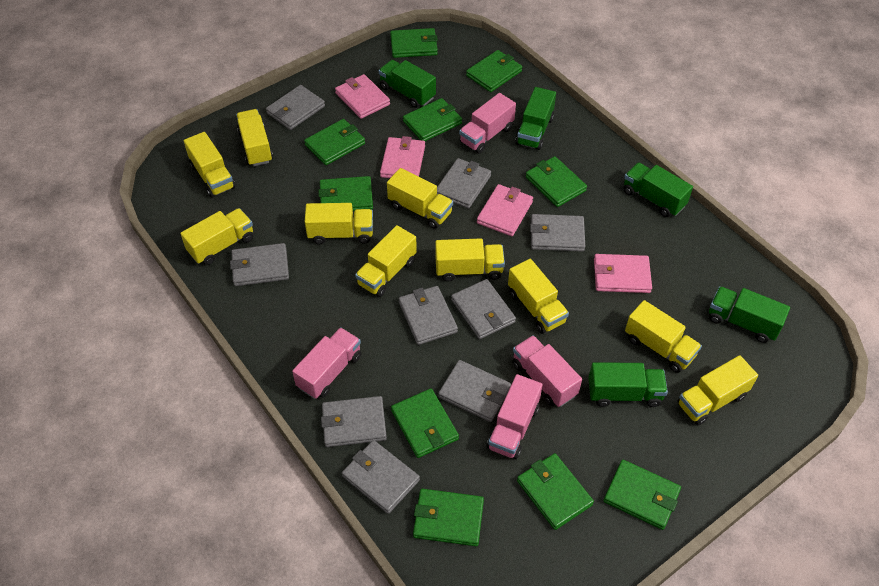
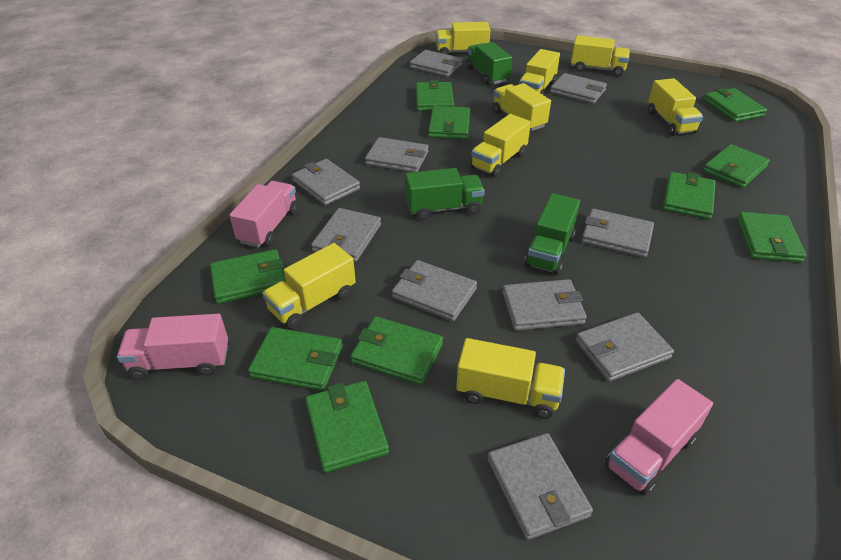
green truck: [379,60,436,108] [515,87,556,150] [588,362,668,407] [624,162,693,217] [709,286,790,343] = 5 -> [405,168,485,220] [466,42,512,85] [524,193,580,275] = 3
grey wallet: [230,243,289,286] [266,85,325,130] [321,396,387,447] [342,440,420,514] [399,286,458,345] [437,158,491,209] [438,360,511,422] [451,279,516,339] [530,214,585,252] = 9 -> [292,159,360,206] [311,208,381,262] [365,137,429,172] [392,260,477,322] [410,50,463,77] [487,433,593,540] [502,279,587,331] [550,73,607,104] [576,312,674,382] [581,209,654,258] = 10
pink truck: [292,327,361,399] [459,93,516,154] [487,374,543,459] [512,335,582,407] = 4 -> [117,314,228,380] [229,181,298,248] [605,379,713,496] = 3
pink wallet: [335,74,390,119] [380,136,425,178] [477,184,533,236] [594,254,652,293] = 4 -> none = 0
yellow truck: [180,208,254,265] [184,132,236,198] [236,109,273,166] [305,203,373,244] [355,225,417,297] [387,168,453,229] [435,238,505,282] [508,259,569,334] [625,300,702,373] [677,355,758,425] = 10 -> [262,243,356,329] [436,22,490,55] [456,338,565,419] [471,114,531,177] [493,83,551,131] [519,49,560,95] [571,35,630,76] [648,78,703,136] = 8

